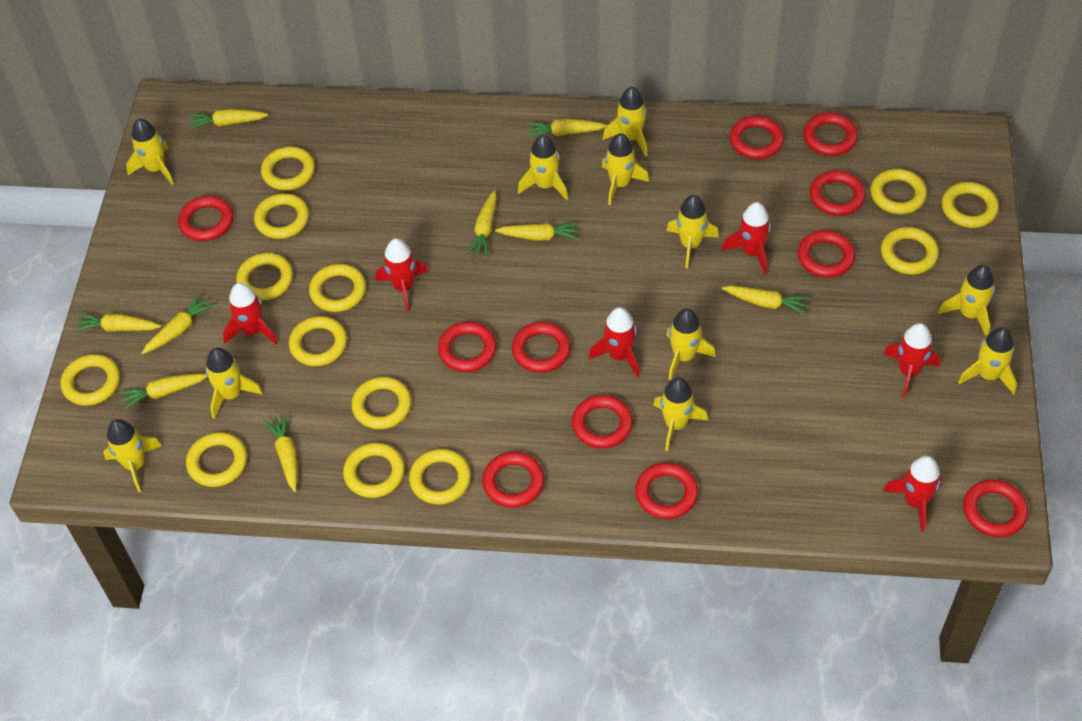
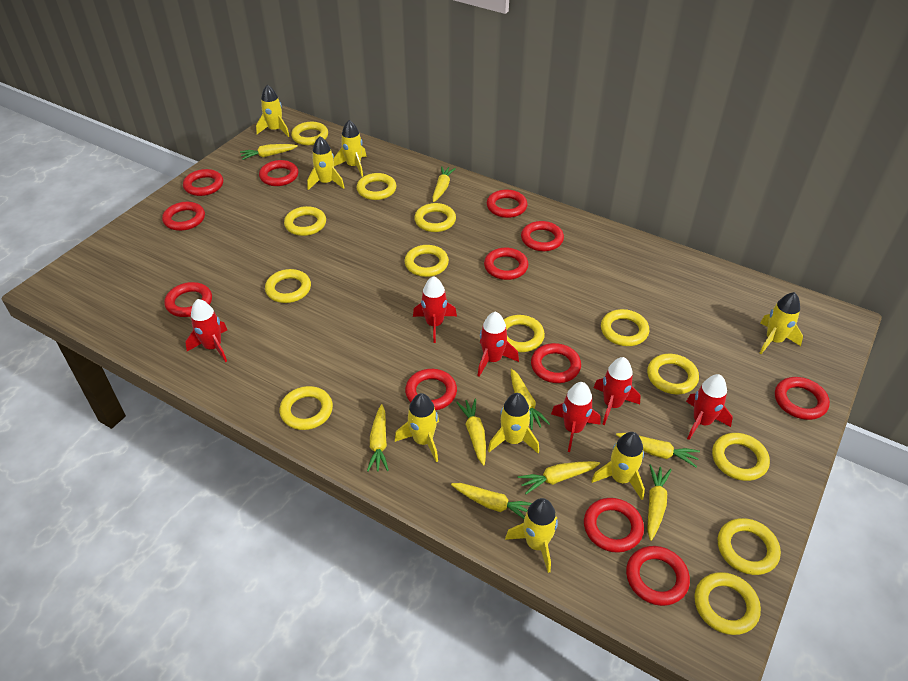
red ring: [178,196,233,241] [438,322,497,372] [482,452,545,508] [512,322,571,373] [572,395,633,449] [635,462,698,519] [730,116,784,159] [798,230,855,278] [803,113,858,156] [810,170,866,216] [963,480,1028,537] = 11 -> [162,202,205,231] [164,282,212,317] [183,169,223,196] [259,160,299,186] [405,369,457,410] [484,248,528,280] [487,189,527,218] [521,221,564,251] [531,343,581,383] [584,498,644,553] [626,546,690,606] [775,377,830,420] = 12
yellow rocket: [103,419,162,492] [126,118,174,185] [206,347,263,419] [518,135,568,200] [602,133,649,205] [603,87,648,157] [653,377,708,451] [666,308,716,380] [667,195,719,268] [938,265,995,337] [958,327,1017,394] = 11 -> [256,85,290,137] [307,136,345,190] [334,120,367,177] [395,393,439,462] [488,393,539,453] [505,498,558,573] [591,432,645,500] [760,292,803,354] = 8

